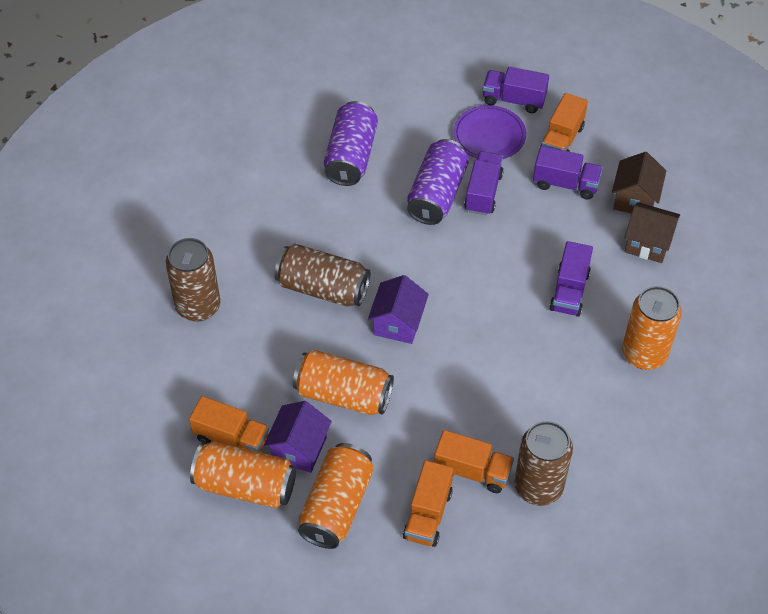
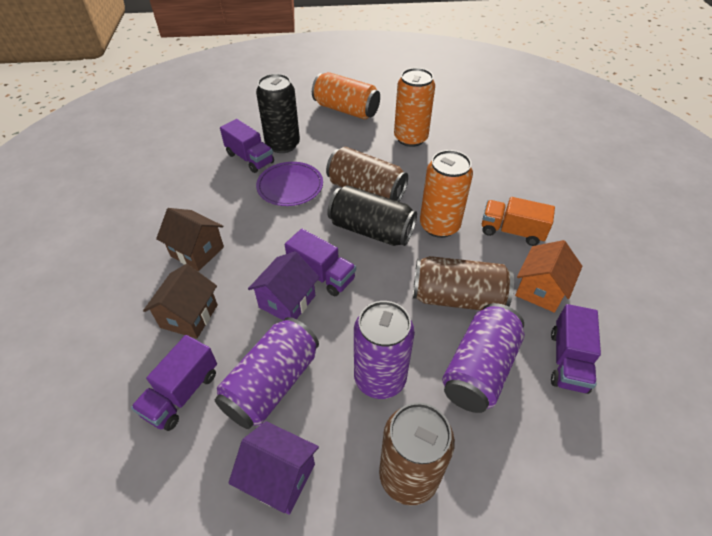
black can: none = 0 -> [256,74,300,153] [327,185,417,246] = 2
orange can: [190,442,296,508] [293,350,394,415] [298,443,374,549] [622,286,682,370] = 4 -> [312,72,380,119] [394,68,435,147] [420,150,473,238] = 3
orange house: none = 0 -> [515,240,582,313] = 1
orange truck: [189,396,269,452] [403,460,453,547] [434,430,514,493] [539,93,588,152] = 4 -> [482,197,555,246] = 1
purple can: [324,101,378,186] [407,139,469,225] = 2 -> [215,317,319,429] [354,301,415,399] [442,303,524,413] = 3

